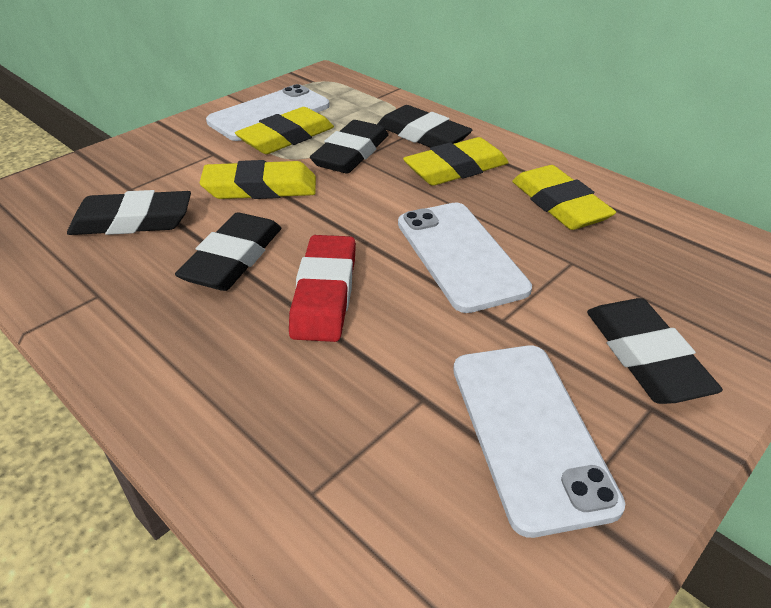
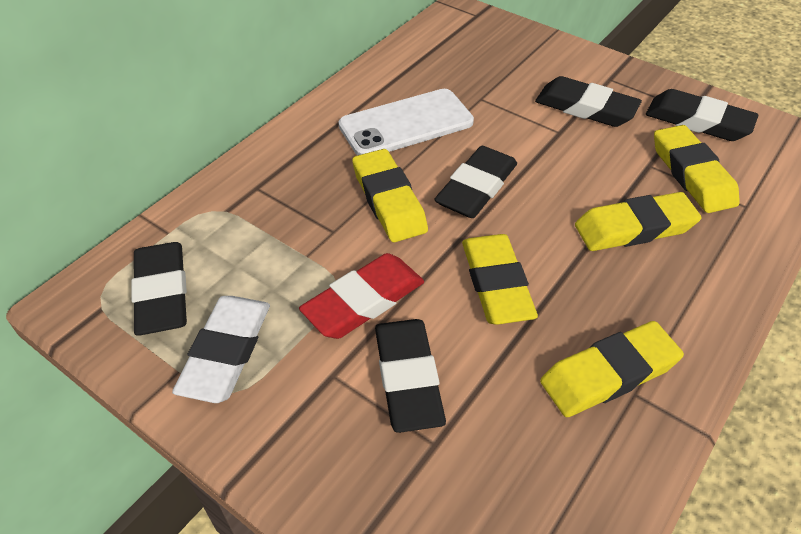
white eraser: none = 0 -> [172,296,270,403] = 1
white phone: [206,84,330,141] [398,203,532,313] [453,346,625,538] = 3 -> [339,89,474,156] = 1
yellow eraser: [200,160,316,199] [235,107,334,154] [403,137,509,186] [512,165,616,230] = 4 -> [352,149,428,242] [462,234,538,325] [540,321,684,417] [575,192,702,251] [654,125,740,213] = 5

